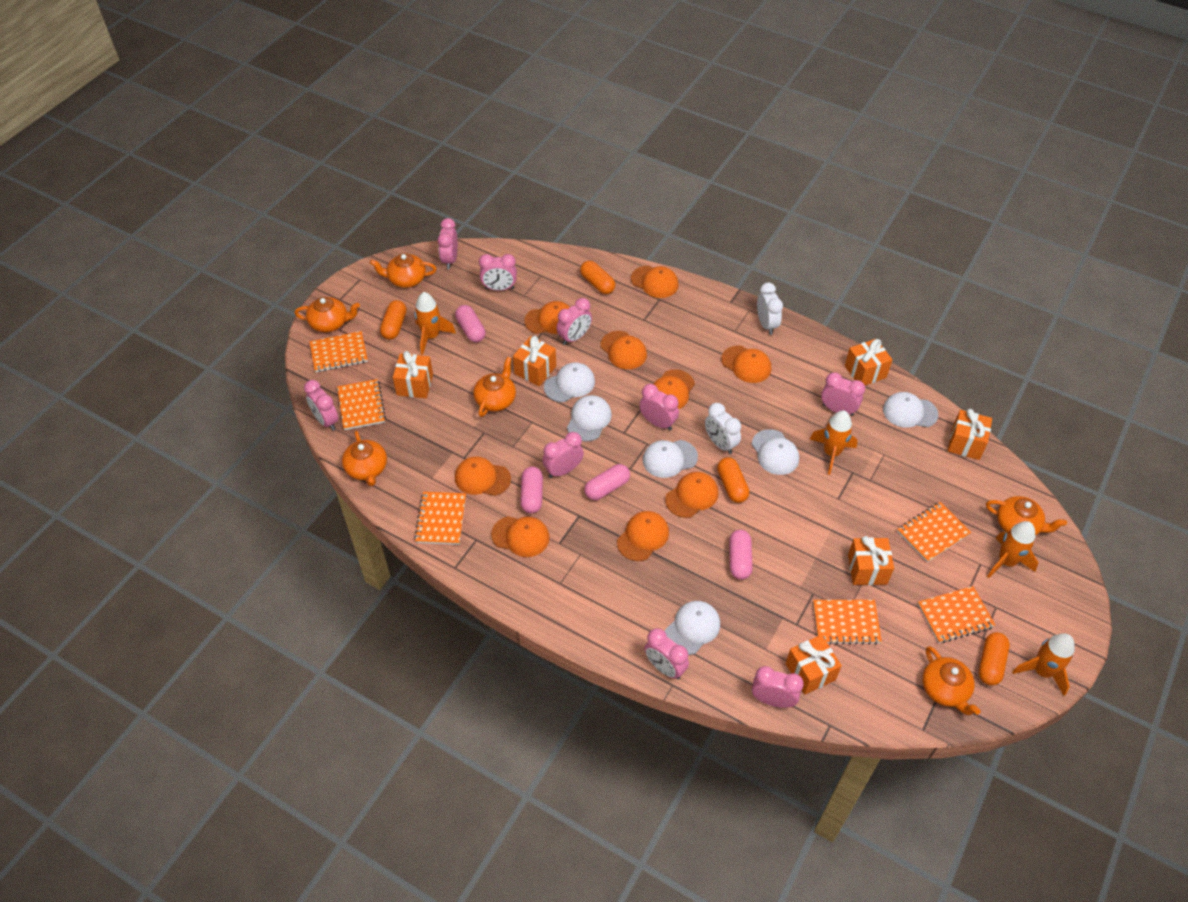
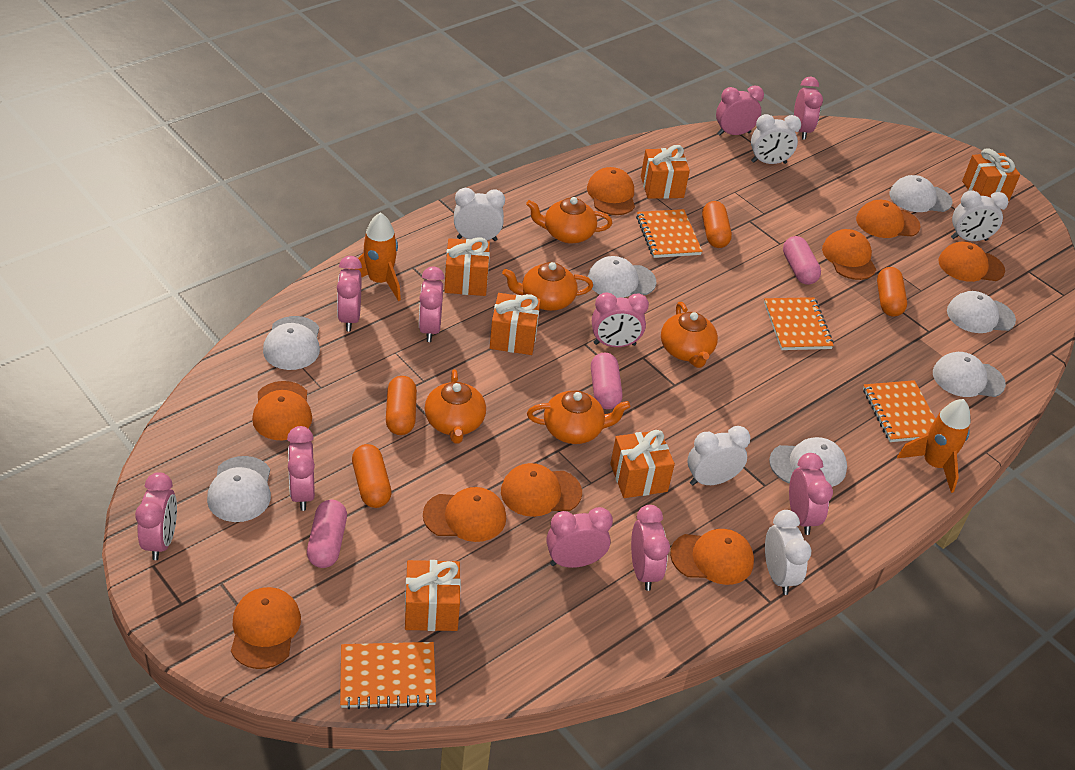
orange notebook: [310,331,368,372] [337,379,386,430] [414,492,466,545] [813,600,882,644] [897,502,971,562] [918,586,996,643] = 6 -> [340,642,436,709] [636,209,702,258] [764,297,834,350] [863,380,935,442] = 4
orange rocket: [414,292,456,355] [810,410,858,475] [987,521,1038,578] [1012,633,1075,696] = 4 -> [357,212,401,301] [897,399,970,493] = 2
orange teapot: [295,297,360,332] [342,431,387,486] [370,253,437,288] [473,357,516,417] [922,646,981,715] [986,496,1067,536] = 6 -> [425,369,486,444] [502,262,593,311] [526,197,612,244] [527,390,630,444] [661,302,718,368] = 5
pink capsule: [455,305,485,342] [520,466,543,514] [584,464,630,500] [729,530,753,580] = 4 -> [307,500,347,568] [591,353,622,409] [783,236,821,285] = 3
pink clock: [304,380,339,431] [438,218,458,269] [479,254,517,291] [542,432,584,478] [556,298,592,345] [639,384,679,430] [644,628,689,679] [752,666,804,708] [821,372,865,416] = 9 -> [135,472,177,560] [287,426,315,511] [337,256,362,331] [419,267,445,342] [546,507,613,568] [592,292,649,347] [631,505,670,591] [716,85,764,135] [789,453,833,535] [794,77,823,140] = 10
white cap: [544,362,595,402] [567,395,612,441] [643,440,698,478] [665,601,720,655] [752,429,799,475] [883,392,939,428] = 6 -> [207,456,271,522] [263,316,320,370] [588,256,656,298] [769,437,847,487] [890,175,953,212] [933,352,1006,397] [947,291,1016,333] = 7
white clock: [705,403,741,454] [757,282,783,335] = 2 -> [454,188,505,241] [687,426,750,486] [751,114,801,164] [765,510,811,595] [951,190,1008,241] = 5

